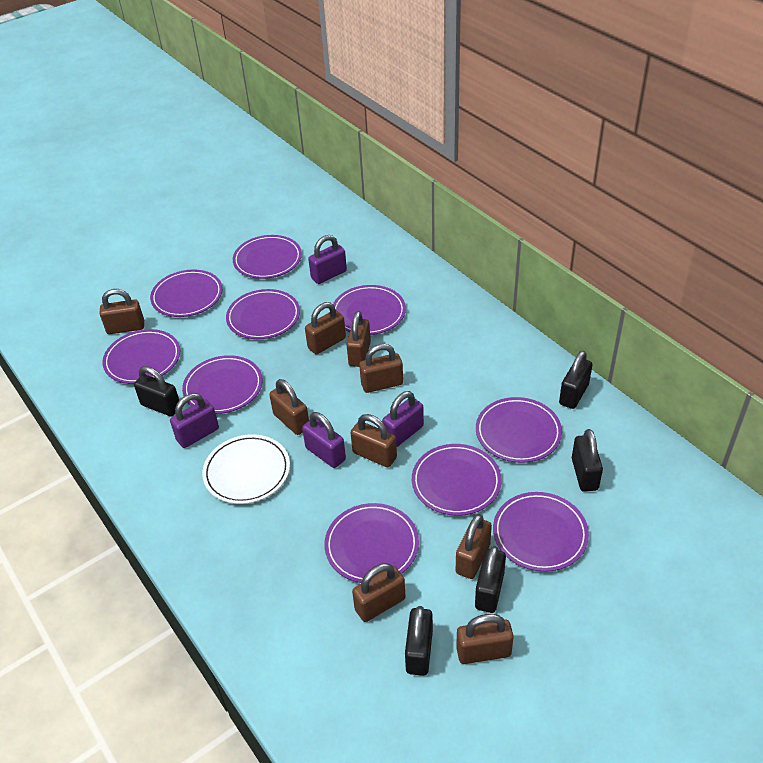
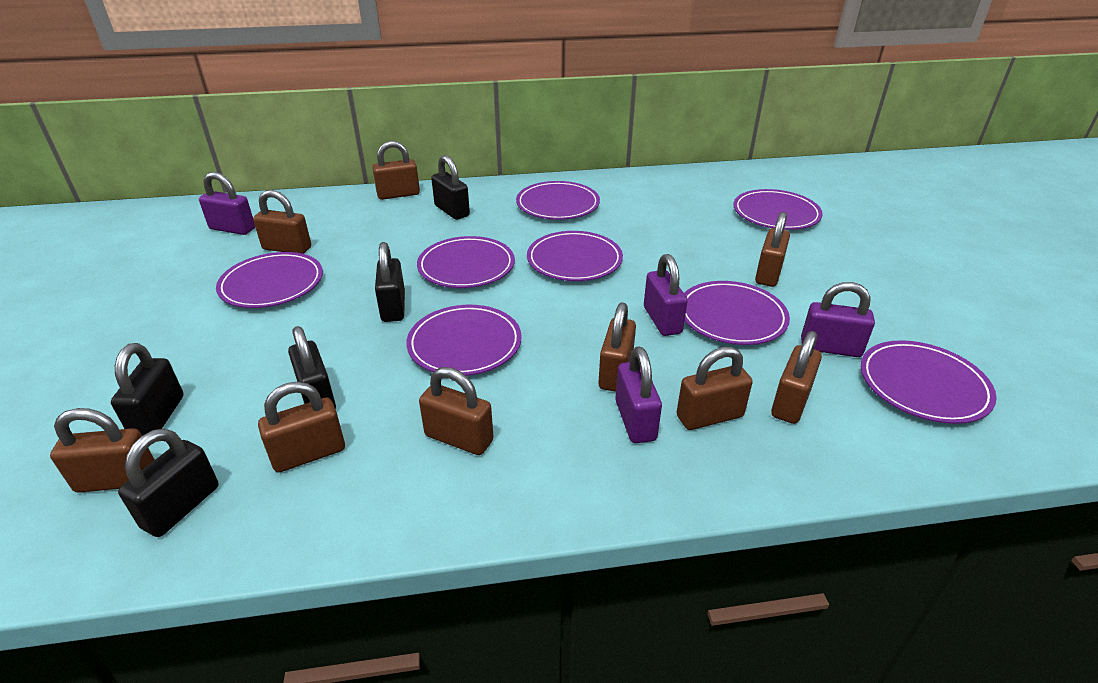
purple plate: [102,329,180,384] [150,270,223,317] [182,355,263,414] [226,289,300,339] [233,235,302,279] [324,503,419,583] [333,285,406,335] [412,444,502,516] [476,397,562,463] [493,492,589,572] = 10 -> [216,252,323,308] [406,305,522,376] [417,236,515,288] [516,181,600,220] [527,231,623,281] [684,281,790,345] [733,189,823,230] [861,340,997,424] = 8
white plate: [202,434,290,504] = 1 -> none = 0

